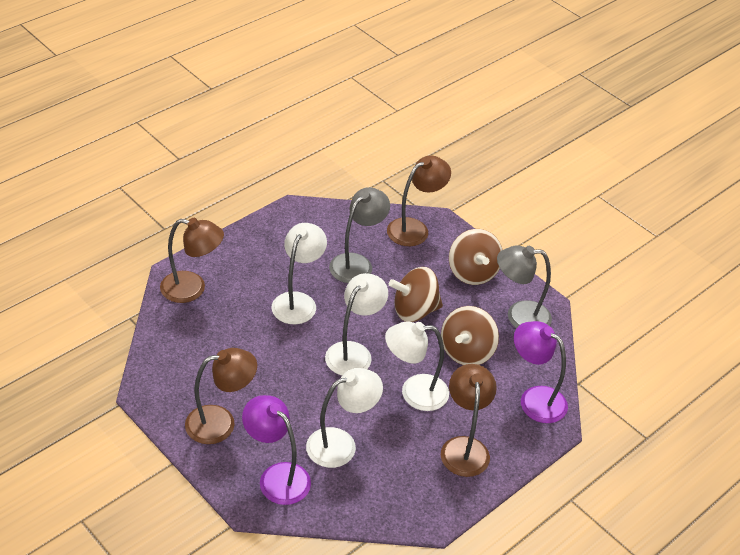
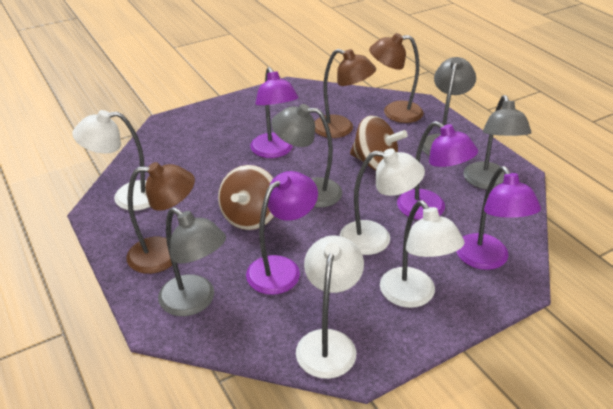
brown lamp: [160,218,224,303] [185,348,257,444] [387,155,451,246] [441,364,497,477] = 4 -> [127,162,195,274] [315,49,376,138] [369,33,424,123] = 3
brown spinning top: [389,267,443,322] [441,306,499,365] [449,229,502,285] = 3 -> [218,165,274,230] [350,116,408,170] = 2
grey lamp: [329,187,390,283] [497,245,552,328] = 2 -> [158,207,226,316] [271,104,342,208] [422,57,476,156] [463,95,531,190] = 4
purple lamp: [242,395,311,505] [514,321,568,423] = 2 -> [246,171,318,295] [250,67,299,158] [397,121,478,220] [456,166,541,270] = 4

